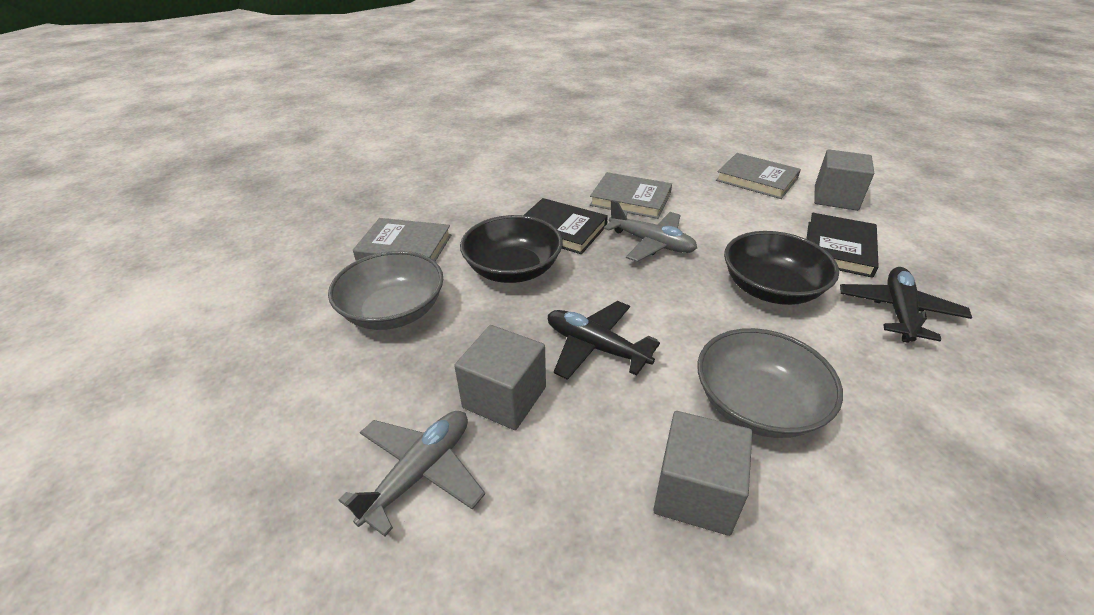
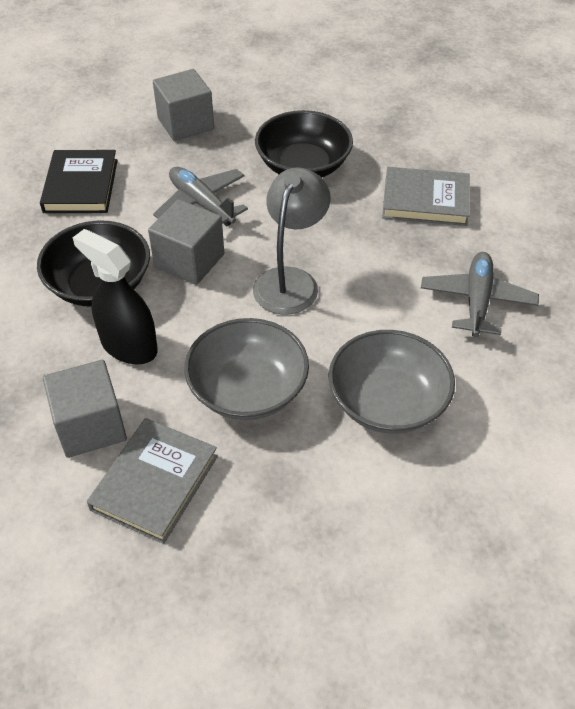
black book: [523,198,608,254] [806,213,879,278] = 2 -> [40,150,118,213] = 1
black plane: [548,301,660,380] [840,267,972,343] = 2 -> none = 0
black spray bottle: none = 0 -> [72,229,158,364] = 1
grey book: [353,218,451,261] [590,172,672,219] [716,153,801,199] = 3 -> [87,418,218,544] [382,167,470,226] = 2
grey lamp: none = 0 -> [253,167,331,315] = 1

